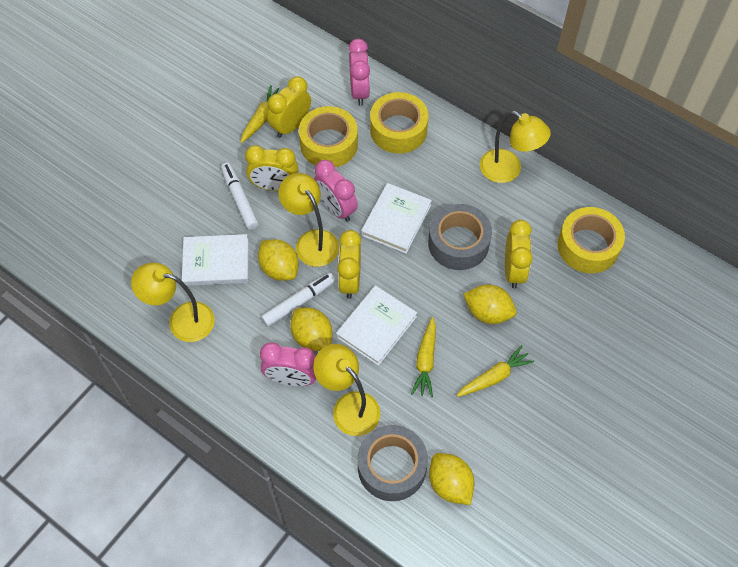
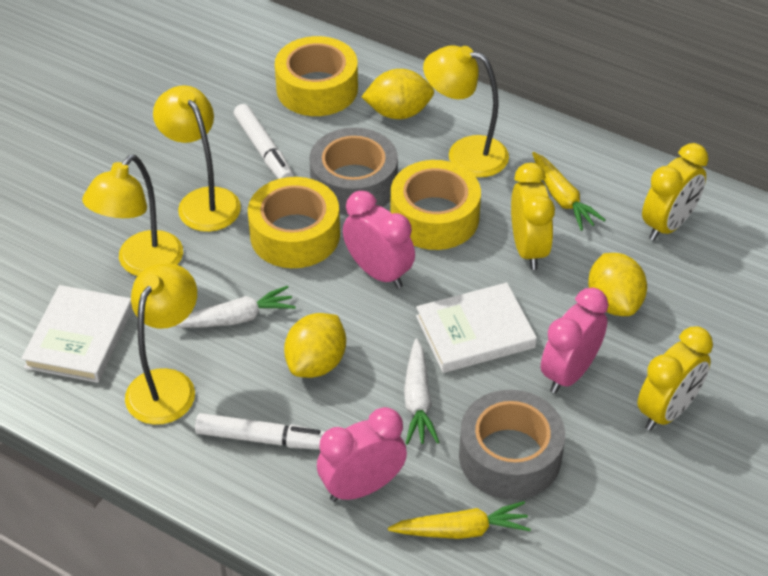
white book: [182,234,248,286] [336,285,417,366] [361,183,432,254] = 3 -> [21,285,133,383] [416,283,537,373] = 2
white carrot: none = 0 -> [173,286,296,328] [404,338,439,445] = 2
yellow carrot: [241,85,279,143] [411,317,436,397] [456,345,534,397] = 3 -> [388,501,531,539] [532,152,606,231] = 2
yellow clock: [245,145,299,191] [267,76,311,138] [337,230,361,299] [505,220,533,289] = 4 -> [511,163,555,270] [637,327,713,431] [642,143,709,241] = 3
yellow lemon: [258,239,299,281] [290,308,332,351] [429,453,474,505] [463,285,517,324] = 4 -> [284,313,346,378] [362,69,434,119] [588,253,647,316] = 3

